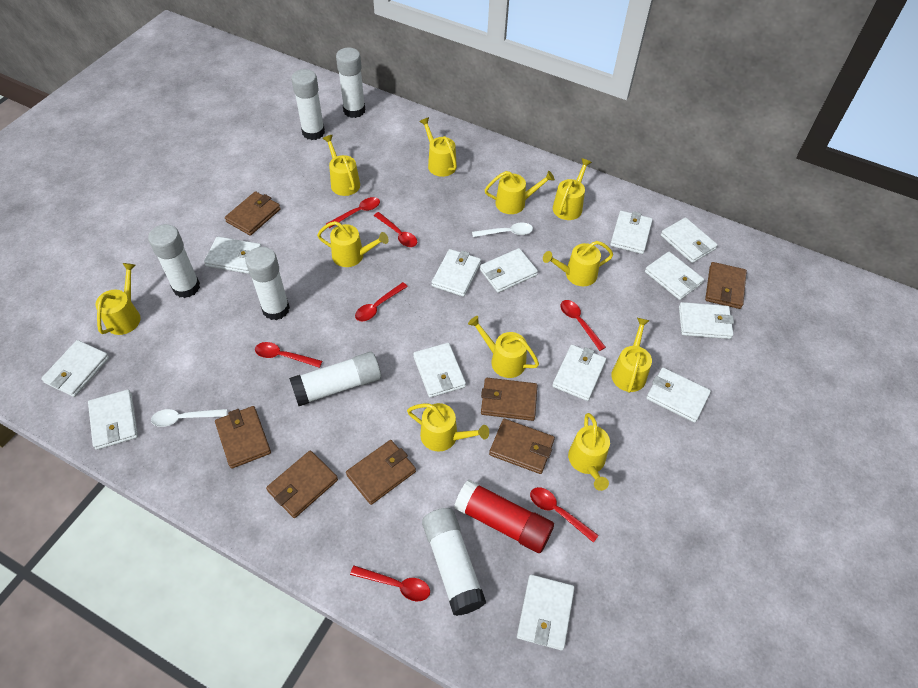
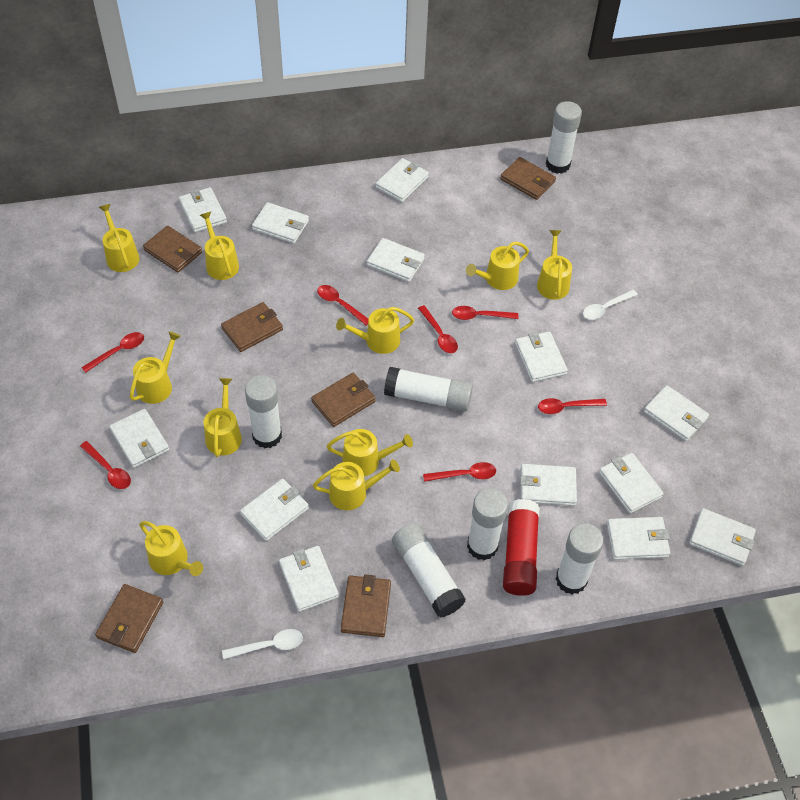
brown wallet: [215,406,271,469] [225,191,281,236] [266,451,338,518] [346,440,416,505] [481,378,538,421] [489,419,555,474] [705,262,747,309] = 7 -> [95,584,163,653] [143,226,202,273] [221,302,283,352] [311,373,376,427] [341,574,391,637] [500,157,556,200] = 6
yellow watering can: [95,263,141,335] [317,221,389,267] [322,135,360,196] [407,403,489,452] [419,117,457,177] [468,316,539,378] [485,171,555,214] [543,241,613,286] [553,158,592,220] [568,413,610,491] [611,318,652,393] = 11 -> [99,204,139,272] [130,331,181,404] [139,521,203,576] [200,212,239,280] [204,378,242,457] [313,459,400,510] [327,429,413,477] [336,307,414,354] [466,242,529,290] [537,230,572,300] = 10

